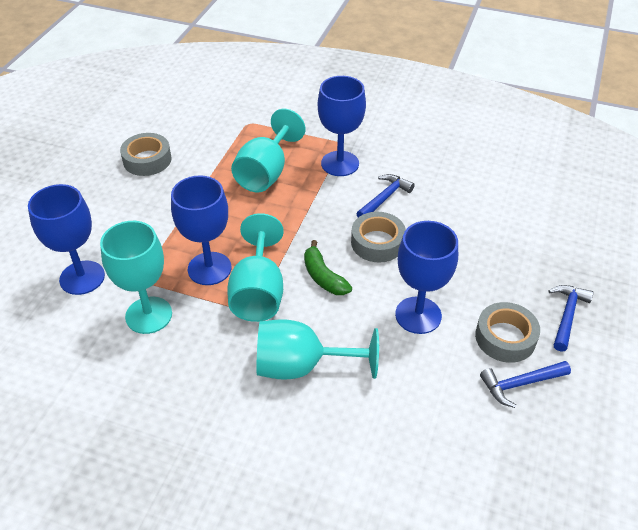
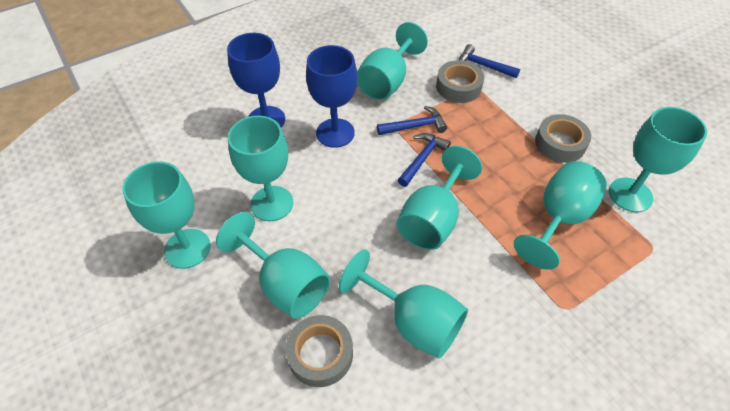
blue goblet: [28,184,105,295] [171,175,231,285] [318,76,366,176] [395,221,458,334] = 4 -> [227,33,285,127] [306,45,357,148] = 2
green banana: [304,240,352,295] = 1 -> none = 0
turquoise goblet: [100,221,172,334] [227,213,284,322] [231,109,305,193] [256,319,379,380] = 4 -> [122,161,210,269] [216,212,330,319] [228,115,293,221] [339,249,468,359] [357,22,428,100] [397,146,482,250] [514,161,607,270] [609,107,707,212] = 8

